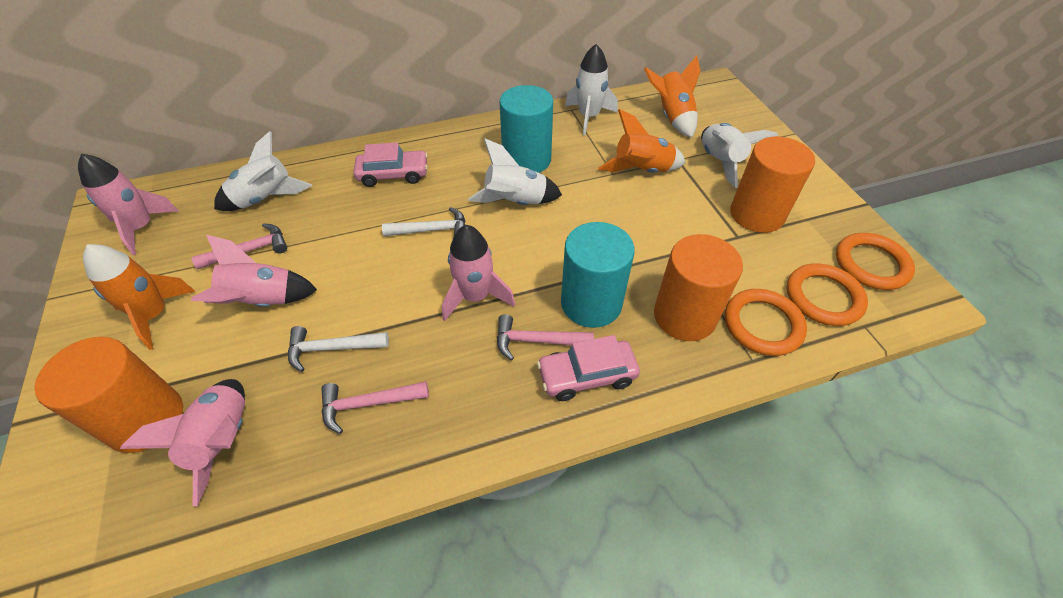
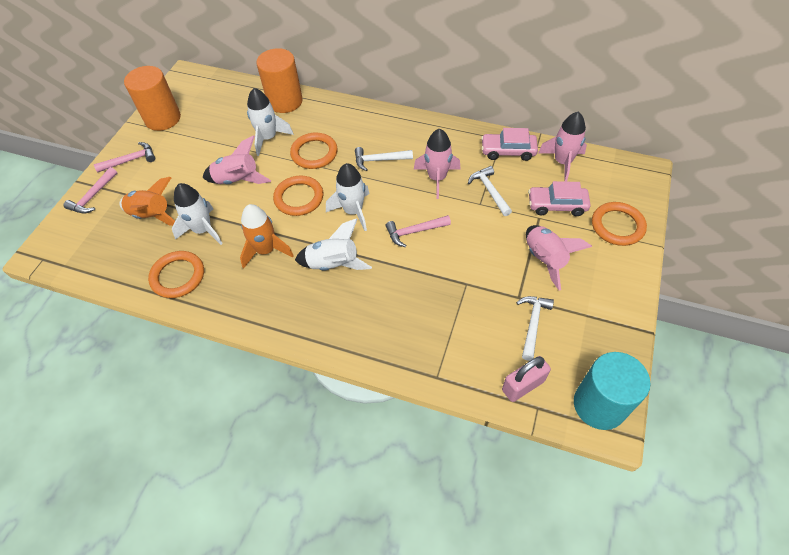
orange cylinder: [35,337,183,453] [654,234,743,341] [730,137,815,233] = 3 -> [124,66,181,131] [256,48,303,113] = 2
orange ring: [725,289,807,356] [787,263,868,326] [836,233,915,290] = 3 -> [148,251,204,298] [273,176,323,216] [290,132,338,169] [592,202,647,246] = 4
orange rocket: [83,244,196,350] [598,109,686,173] [644,55,701,138] = 3 -> [119,177,175,226] [240,204,294,269] = 2
pink padlock: none = 0 -> [502,356,551,402] = 1
turquoise cylinder: [499,85,553,173] [561,222,635,328] = 2 -> [574,352,651,430] = 1
white hammer: [288,326,389,372] [382,207,466,236] = 2 -> [355,147,413,171] [468,166,512,216] [516,296,554,361] = 3

